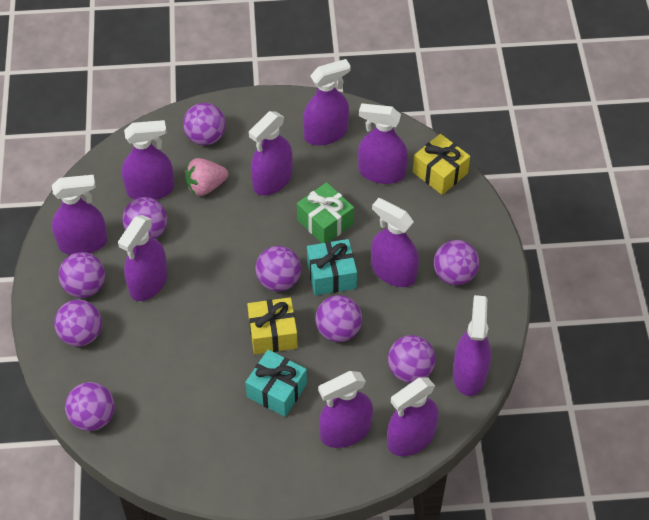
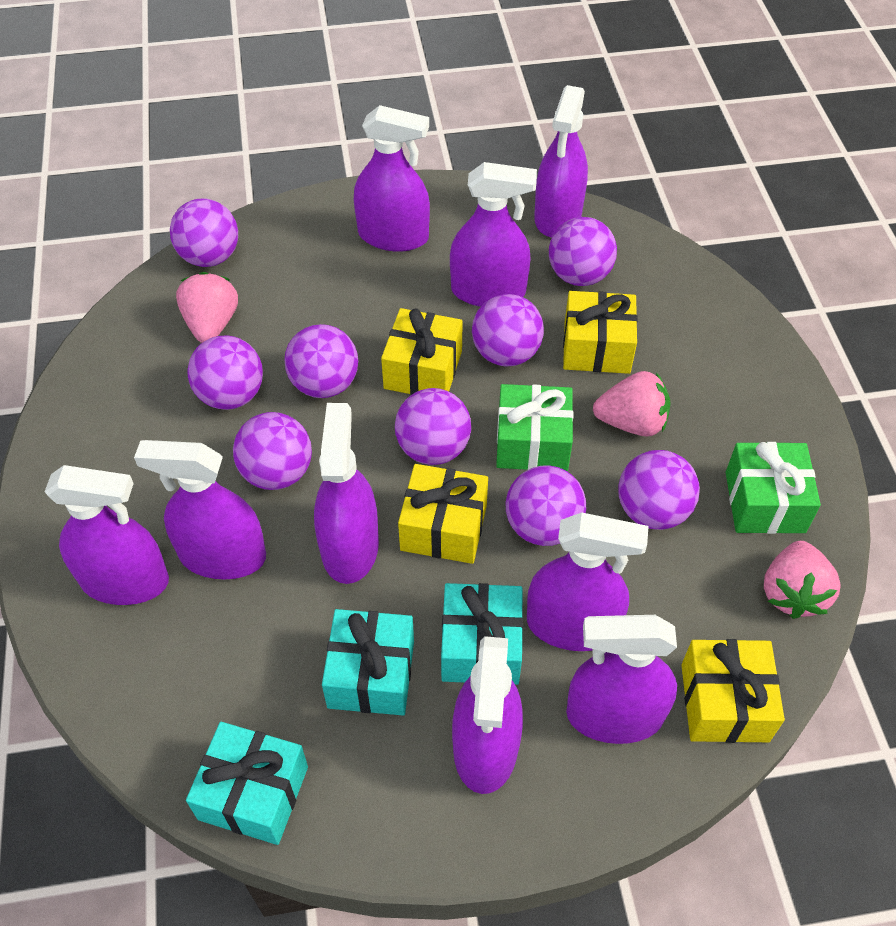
green gift: [297,182,354,243] = 1 -> [496,384,573,471] [726,442,821,534] = 2
pink strawberry: [185,158,228,196] = 1 -> [176,272,238,343] [593,371,670,437] [764,541,841,619] = 3
purple spray bottle: [52,175,108,255] [118,215,168,301] [122,120,174,200] [249,111,293,196] [303,59,351,146] [318,371,373,448] [358,104,408,184] [371,198,419,287] [387,377,439,456] [453,295,491,396] = 10 -> [45,465,169,605] [134,440,266,579] [314,403,379,584] [354,105,430,252] [450,162,537,307] [452,636,523,794] [527,512,649,651] [534,85,588,238] [566,615,677,744] = 9
turquoise gift: [245,350,307,417] [307,239,357,295] = 2 -> [186,722,308,845] [322,609,414,715] [441,583,523,685] = 3
yellow gift: [247,297,298,354] [413,134,470,195] = 2 -> [381,308,463,395] [398,464,488,564] [563,291,638,374] [681,639,785,743] = 4

